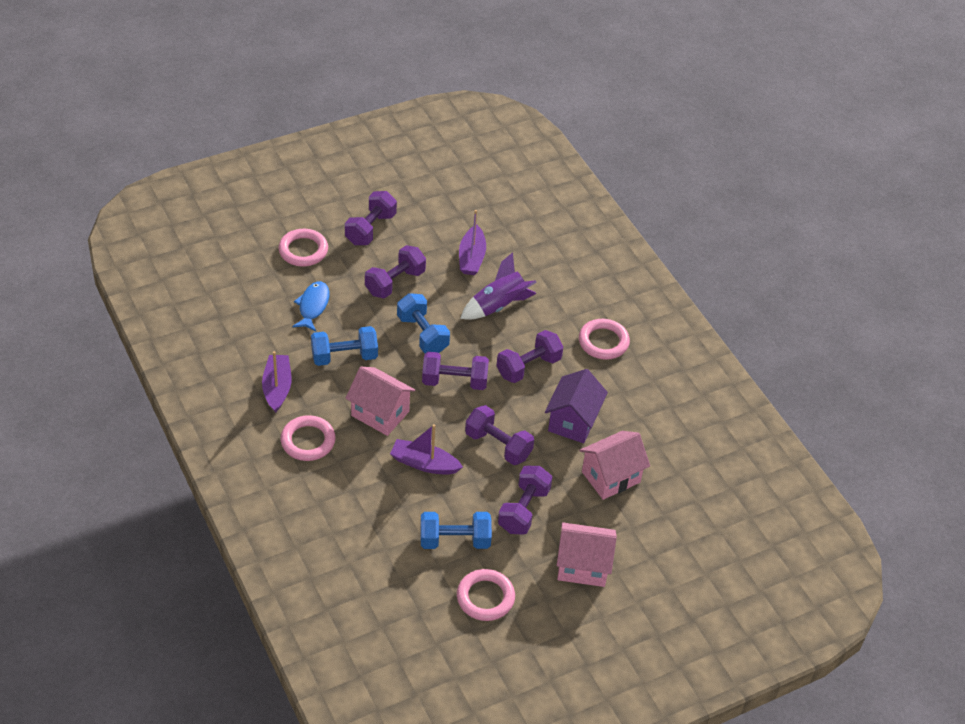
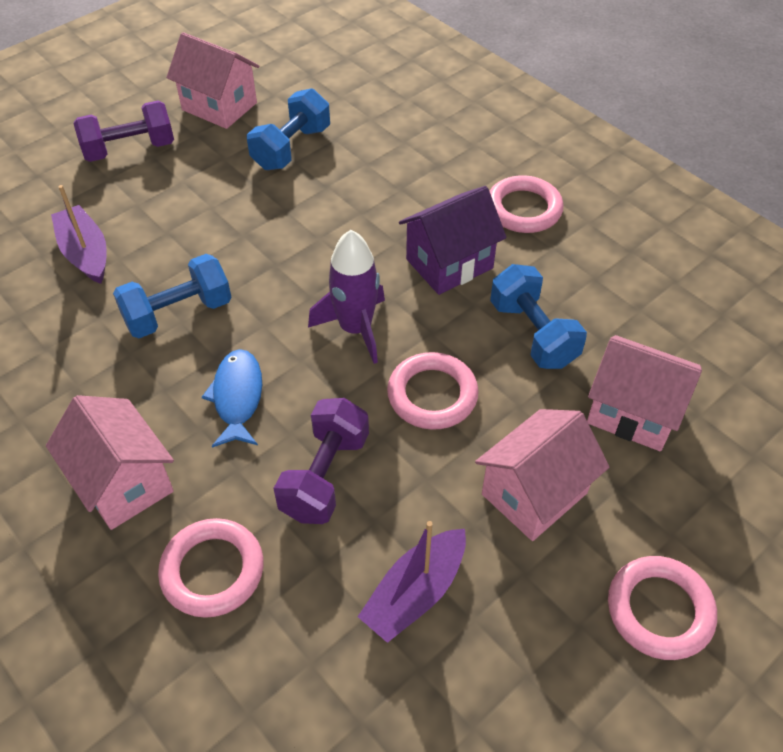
pink house: [346,367,415,436] [557,522,617,587] [580,431,650,500] = 3 -> [46,395,174,530] [167,32,259,129] [475,409,609,541] [587,335,702,451] = 4
purple boat: [262,351,291,413] [390,424,463,475] [459,210,486,275] = 3 -> [51,185,107,284] [358,521,466,643] = 2
purple dumbbell: [345,191,397,245] [365,245,426,298] [422,352,489,390] [465,405,534,465] [496,330,563,383] [498,466,553,535] = 6 -> [73,100,174,162] [273,398,369,524] = 2

